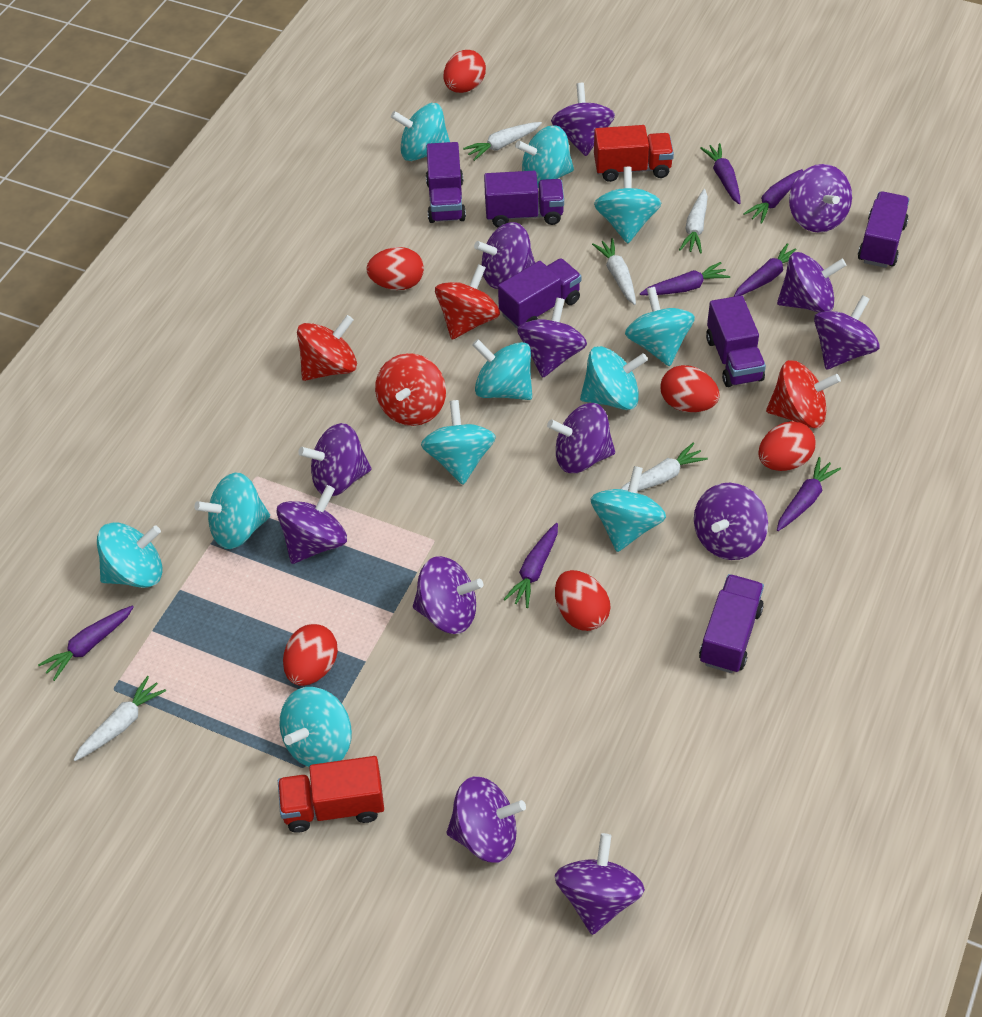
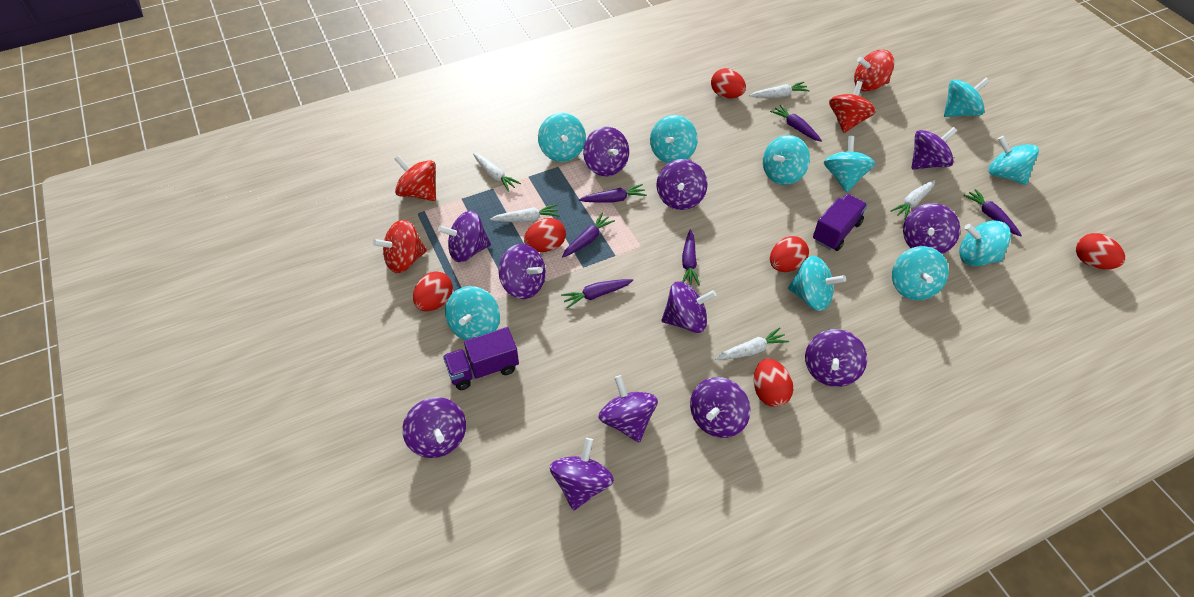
purple carrot: [38,606,134,681] [504,523,558,608] [640,262,730,295] [700,143,741,204] [734,243,796,297] [743,169,803,224] [777,457,841,531] = 7 -> [561,279,633,308] [562,213,615,258] [579,184,647,203] [682,229,700,285] [770,105,822,142] [964,189,1022,237] = 6
purple spinning top: [276,485,347,564] [298,423,371,497] [413,556,483,634] [447,776,526,863] [474,222,535,289] [517,297,587,377] [547,403,615,473] [551,83,615,156] [555,833,645,935] [694,483,768,560] [777,252,846,312] [789,164,852,233] [814,295,880,370] = 13 -> [402,397,466,458] [438,211,491,262] [499,244,546,299] [550,438,614,511] [583,127,629,176] [598,375,658,442] [657,159,707,210] [662,281,717,333] [690,377,751,438] [805,329,867,387] [903,203,960,254] [911,127,957,170] = 12
purple truck: [426,142,466,223] [484,171,564,228] [498,258,582,328] [699,574,764,673] [706,295,766,387] [858,191,910,268] = 6 -> [443,327,519,390] [813,194,867,251] = 2
red truck: [278,756,384,833] [594,125,674,182] = 2 -> none = 0
turquoise spinning top: [97,523,163,588] [194,473,270,549] [280,687,352,767] [391,103,450,161] [421,400,496,484] [472,339,532,400] [515,125,574,185] [580,346,648,410] [590,466,666,552] [594,167,661,243] [625,287,695,366] = 11 -> [445,286,500,340] [538,113,586,162] [650,115,698,163] [763,135,810,185] [788,256,846,311] [824,136,875,192] [892,246,949,300] [944,78,990,117] [959,221,1011,266] [988,136,1039,185] = 10

